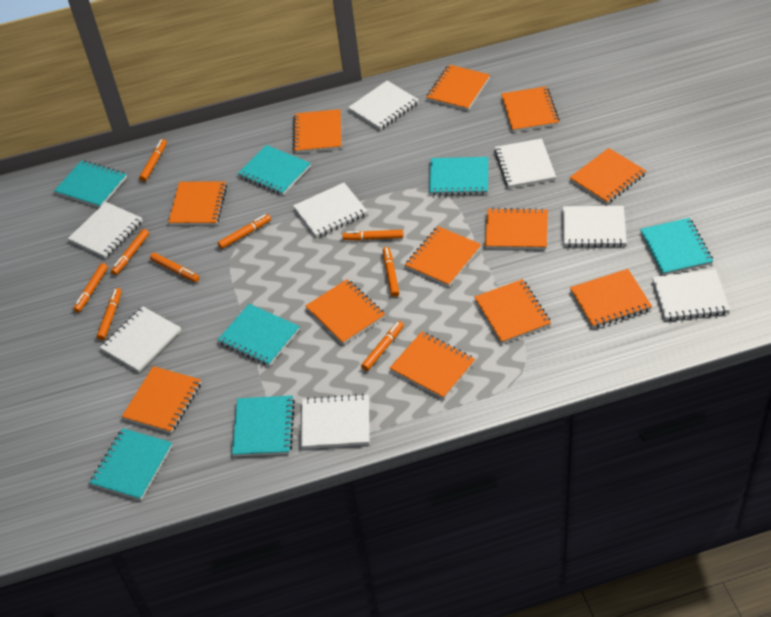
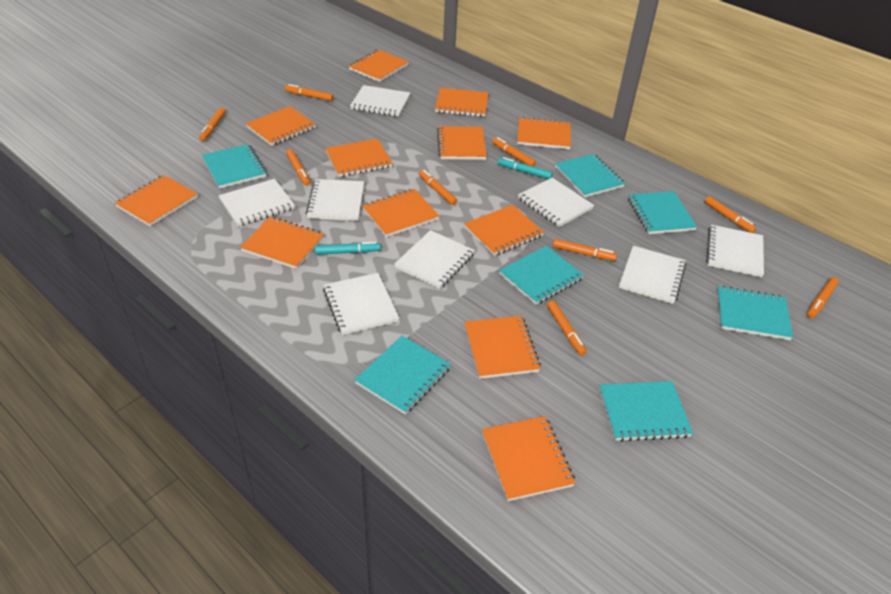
turquoise marker: none = 0 -> [315,242,381,255] [498,157,553,179] = 2

